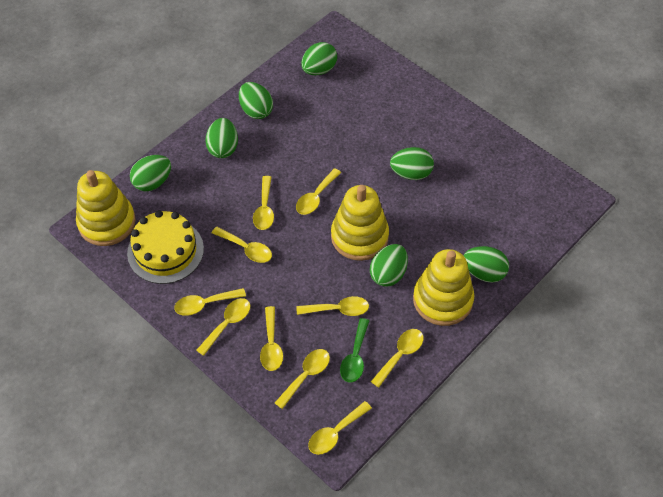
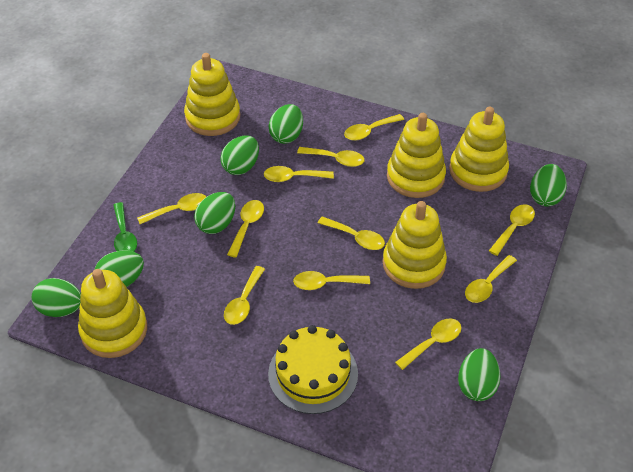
yellow spoon: [174,288,246,316] [196,298,250,356] [212,227,272,263] [253,176,274,230] [260,306,283,371] [275,349,330,409] [296,168,341,215] [297,296,369,316] [308,401,372,455] [371,329,424,387] = 10 -> [137,193,206,224] [224,266,265,325] [227,200,264,258] [264,166,334,182] [293,271,370,290] [297,147,365,167] [318,216,385,250] [344,114,404,141] [395,319,461,370] [465,255,517,303] [489,204,535,256] = 11
yellow stacking toy: [76,170,136,246] [331,185,389,261] [413,249,474,326] = 3 -> [78,269,147,358] [184,53,240,136] [383,201,447,289] [387,113,446,198] [449,107,509,192] = 5

